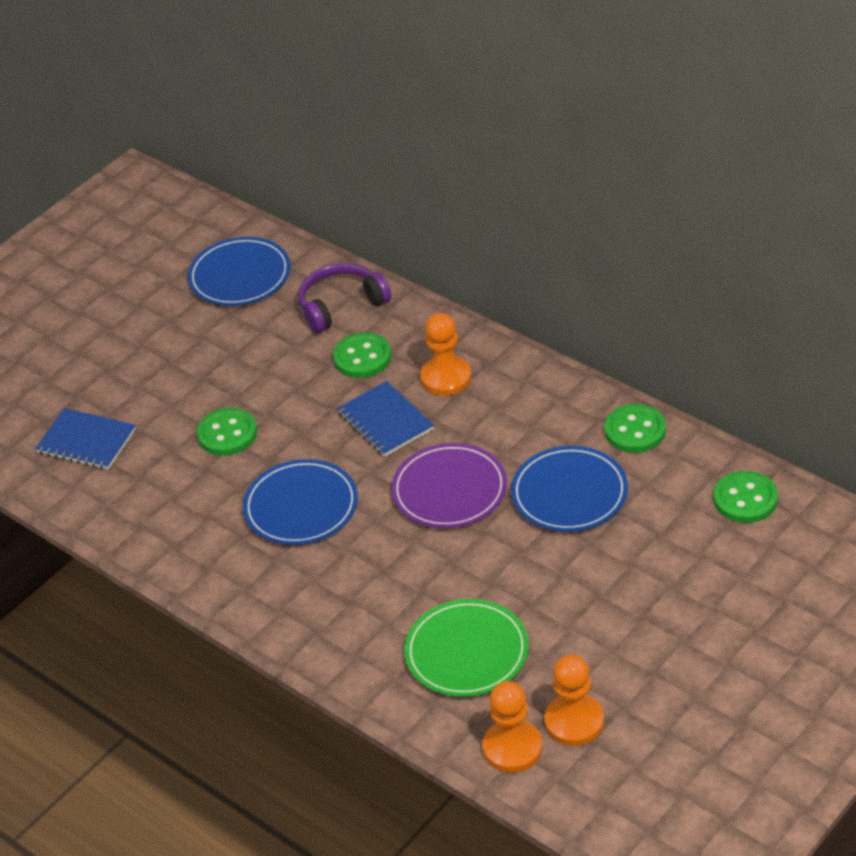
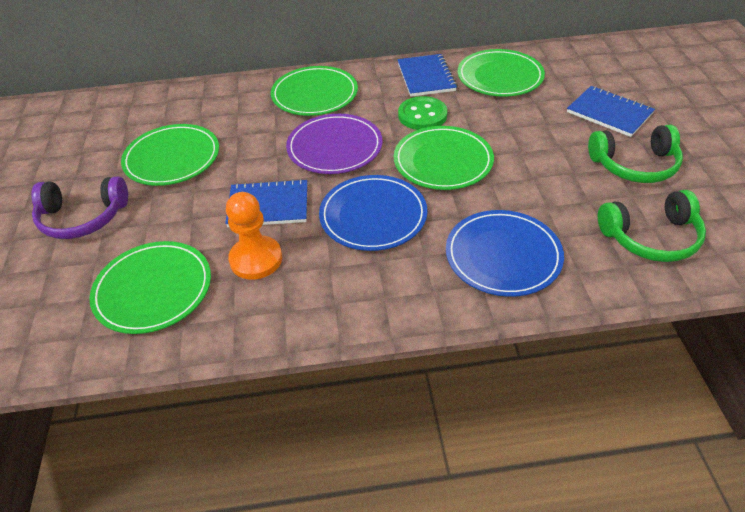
blue notebook: [35,408,136,470] [337,381,434,457] = 2 -> [225,179,307,227] [397,54,457,97] [567,86,655,137] = 3
blue plate: [188,237,291,306] [243,459,358,545] [511,446,628,532] = 3 -> [319,175,427,251] [446,210,564,297] = 2
green button: [197,408,257,456] [333,332,391,378] [605,404,666,453] [714,471,778,523] = 4 -> [398,96,447,130] = 1
green headphones: none = 0 -> [588,125,683,183] [598,190,706,262] = 2
green plate: [404,599,529,697] = 1 -> [89,241,211,334] [121,124,219,186] [271,66,358,116] [394,126,494,190] [458,49,545,97] = 5
orange pawn: [420,313,471,396] [482,681,543,773] [545,655,604,746] = 3 -> [226,192,282,280] = 1

